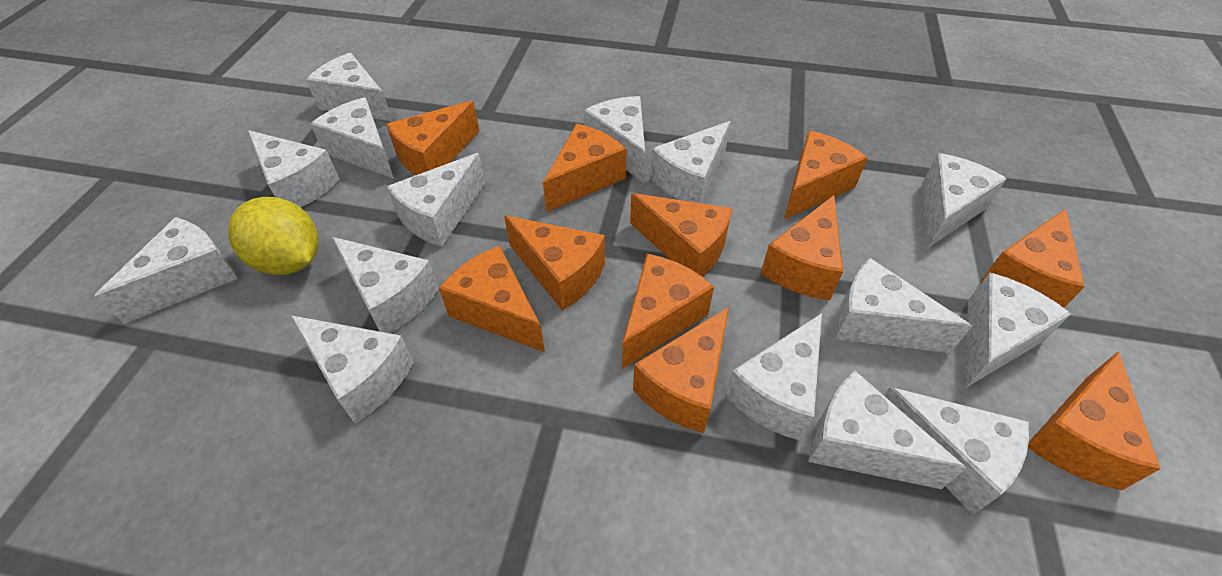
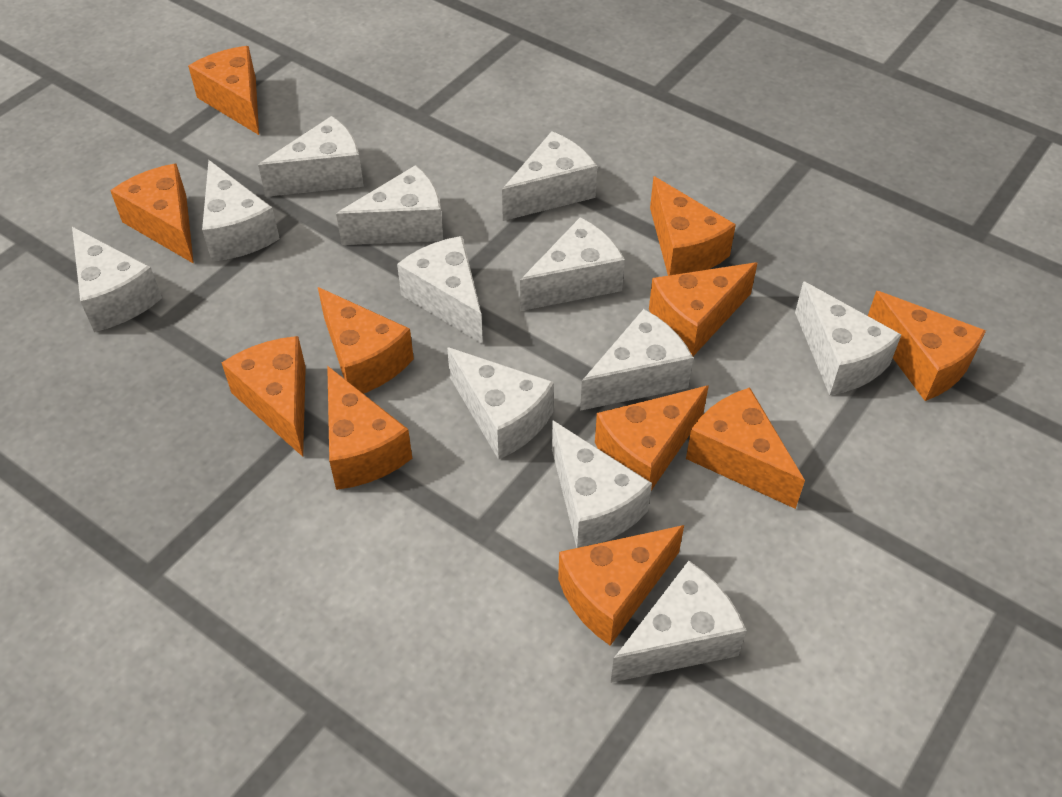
white cheese: [94,217,238,324] [248,130,340,208] [290,315,414,424] [306,53,393,122] [310,97,394,179] [332,237,439,333] [387,153,485,247] [584,96,645,183] [650,121,731,203] [725,313,822,441] [808,371,966,489] [835,258,972,353] [884,387,1029,515] [922,153,1007,248] [965,272,1071,388] = 15 -> [72,227,162,332] [202,160,280,261] [258,116,364,197] [336,165,443,245] [397,236,483,344] [447,347,554,460] [502,131,597,221] [520,217,625,311] [552,421,652,548] [580,309,693,411] [611,561,747,683] [795,281,901,395] = 12
yellow lemon: [228,197,319,275] = 1 -> none = 0

